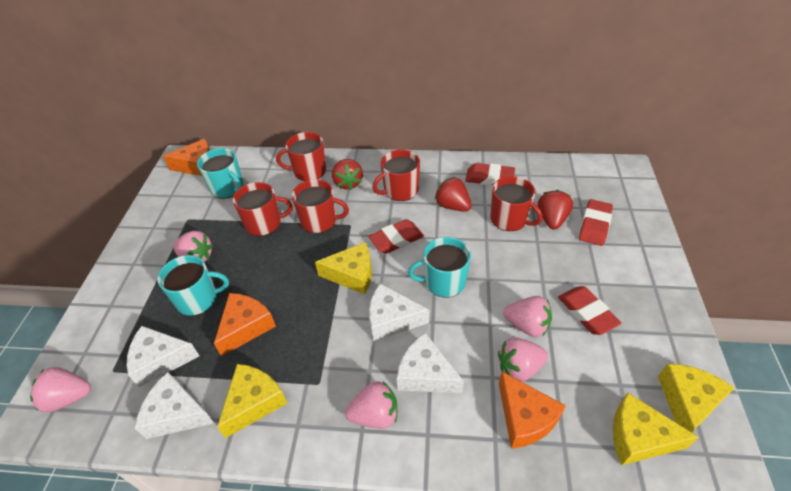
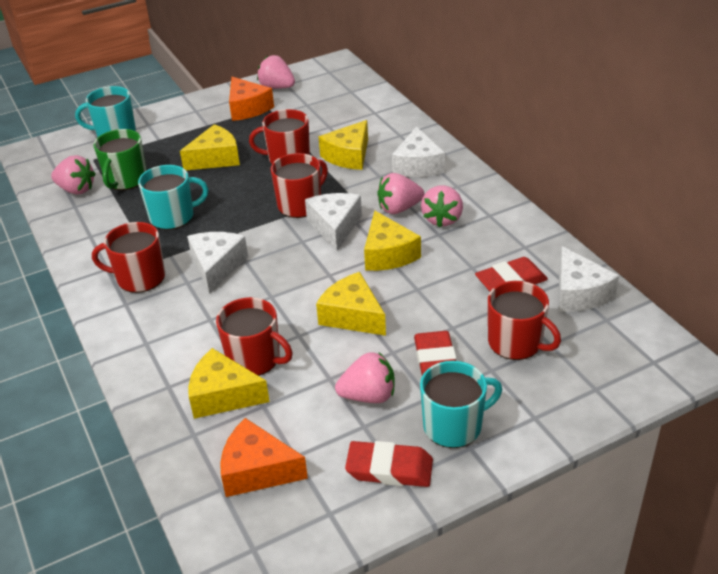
green mug: none = 0 -> [93,129,147,190] = 1
orange cheese: [163,139,210,176] [214,293,276,357] [499,372,566,449] = 3 -> [220,418,308,497] [229,77,274,121] = 2
red eraser: [368,219,424,254] [465,163,515,186] [558,286,621,335] [579,199,613,246] = 4 -> [345,441,433,487] [414,331,457,376] [475,257,548,291] = 3
red strawberry: [332,159,363,190] [435,177,472,212] [538,190,573,230] = 3 -> none = 0
yellow cheese: [217,364,287,438] [315,242,372,295] [613,392,699,465] [658,364,734,432] = 4 -> [180,124,240,170] [188,348,270,419] [316,272,386,336] [319,120,368,170] [364,211,421,271] = 5

